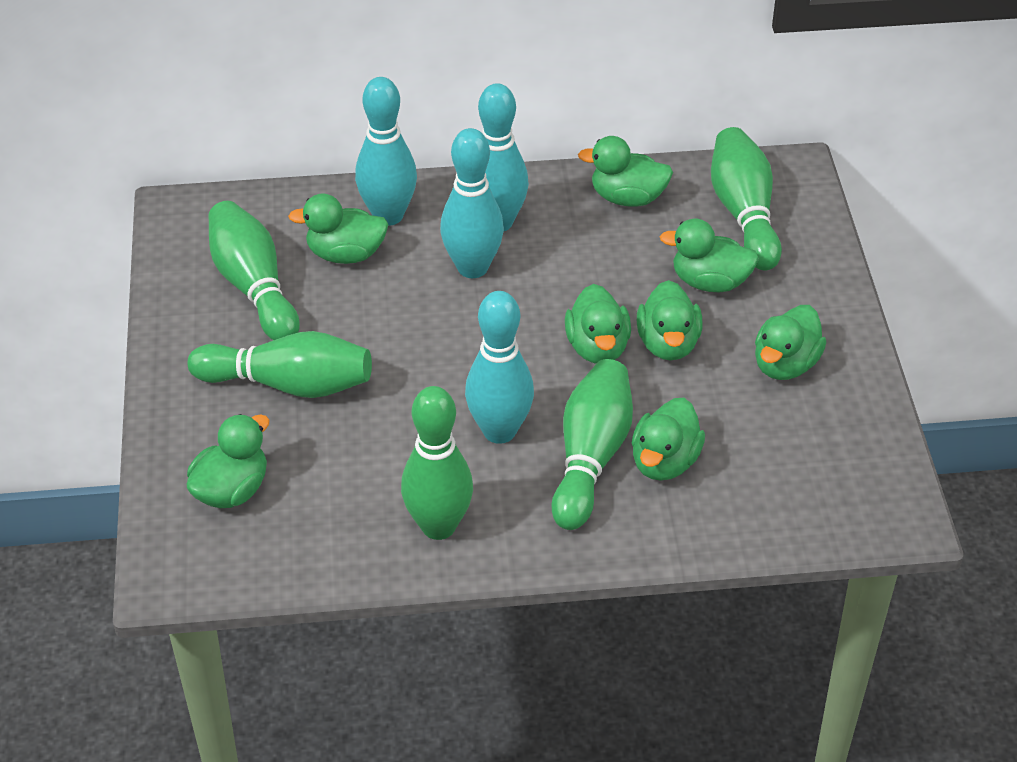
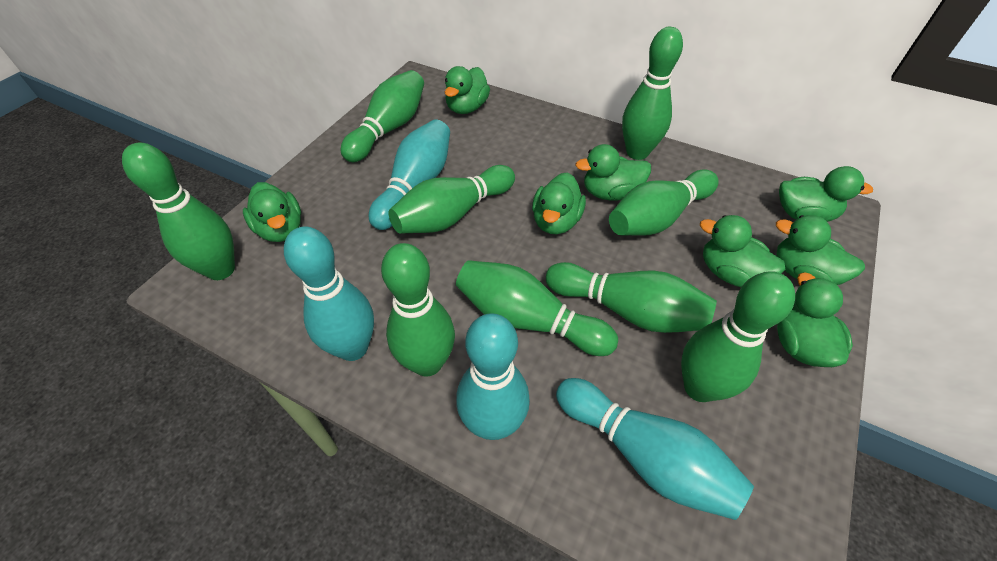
green bowling pin: [187,331,372,398] [208,201,300,340] [401,386,473,540] [551,359,633,530] [711,127,782,271] = 5 -> [122,143,235,280] [341,70,424,162] [381,243,455,377] [388,165,515,234] [456,260,618,356] [546,262,717,333] [609,169,719,236] [622,27,683,160] [681,271,795,402] = 9

